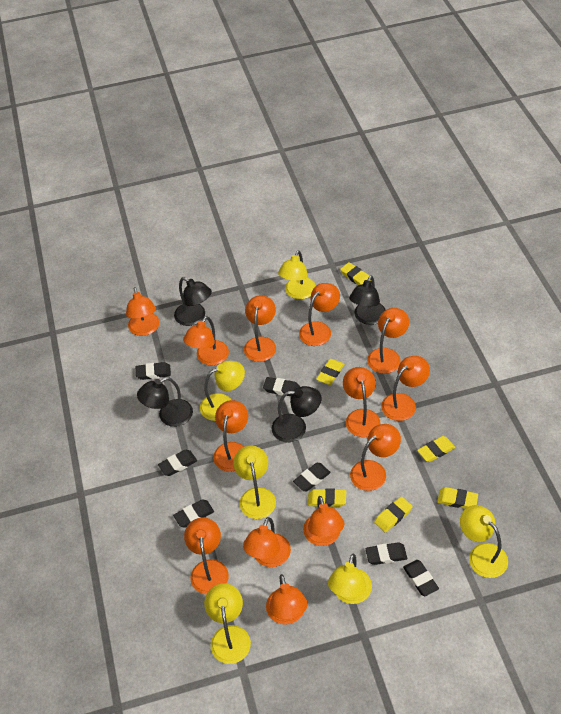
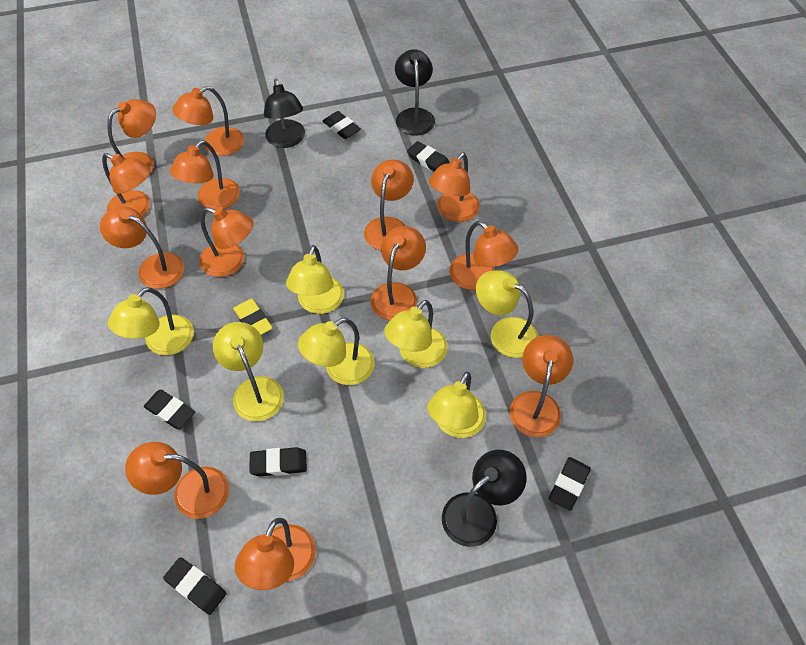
black eraser: [136,362,171,380] [158,450,197,476] [173,500,214,528] [263,377,300,396] [293,463,331,491] [365,542,407,565] [403,560,439,596] = 7 -> [143,390,195,429] [163,557,227,615] [250,447,307,476] [323,111,361,139] [407,141,450,171] [549,457,591,511] = 6
black lamp: [137,377,193,427] [174,277,212,326] [272,386,322,442] [349,275,386,325] = 4 -> [264,79,305,148] [395,49,435,135] [442,450,527,547] = 3
yellow eraser: [308,488,346,507] [316,359,344,385] [340,262,371,285] [374,496,413,532] [417,436,455,462] [437,487,478,509] = 6 -> [233,299,272,335] = 1
yellow lamp: [200,361,245,421] [204,583,251,664] [233,445,276,519] [278,250,316,299] [328,554,372,604] [460,505,508,578] = 6 -> [108,287,194,355] [213,322,284,421] [286,245,344,314] [298,318,375,385] [384,300,448,368] [427,372,486,438] [476,270,538,358] = 7

